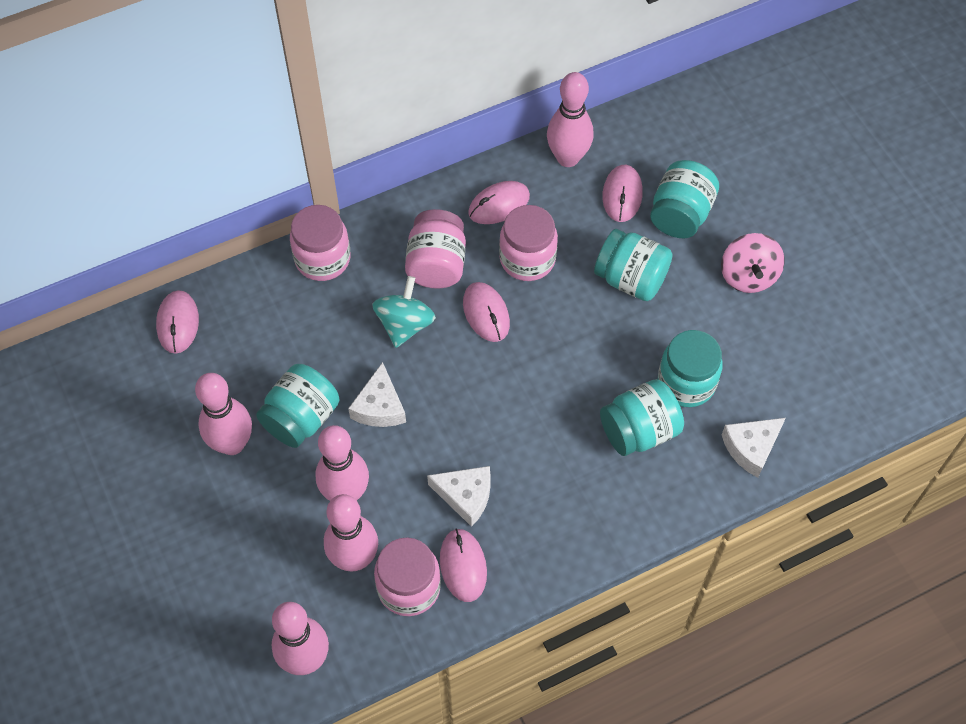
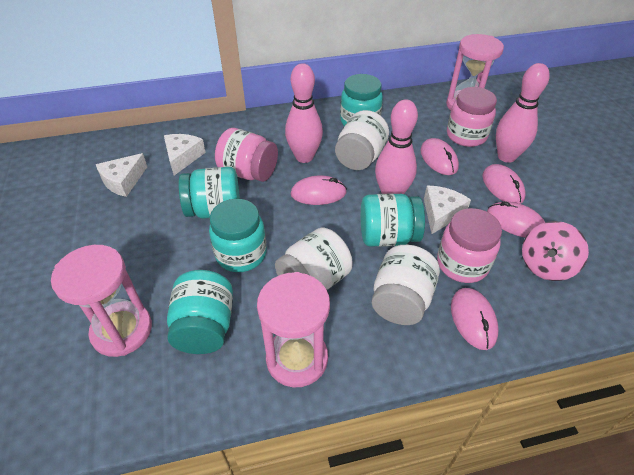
pink bowling pin: [195,373,252,455] [272,602,329,675] [315,425,369,501] [324,494,378,572] [547,72,594,167] = 5 -> [285,63,323,163] [375,99,418,194] [496,63,550,163] = 3
pink hourglass: none = 0 -> [51,245,152,357] [257,272,330,387] [446,34,504,110] = 3
pink jar: [290,205,350,281] [374,538,441,616] [405,209,466,289] [499,205,558,281] = 4 -> [215,128,278,182] [437,208,502,283] [447,87,497,147] = 3
turquoise spinning top: [372,276,436,348] = 1 -> none = 0
white jar: none = 0 -> [275,228,353,290] [335,110,389,170] [372,245,440,325] = 3

